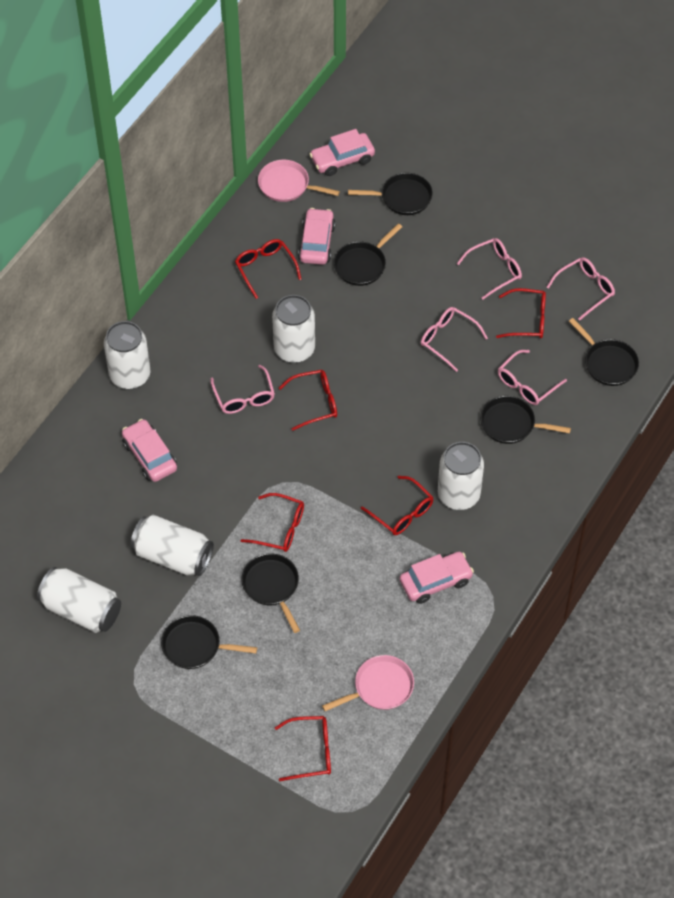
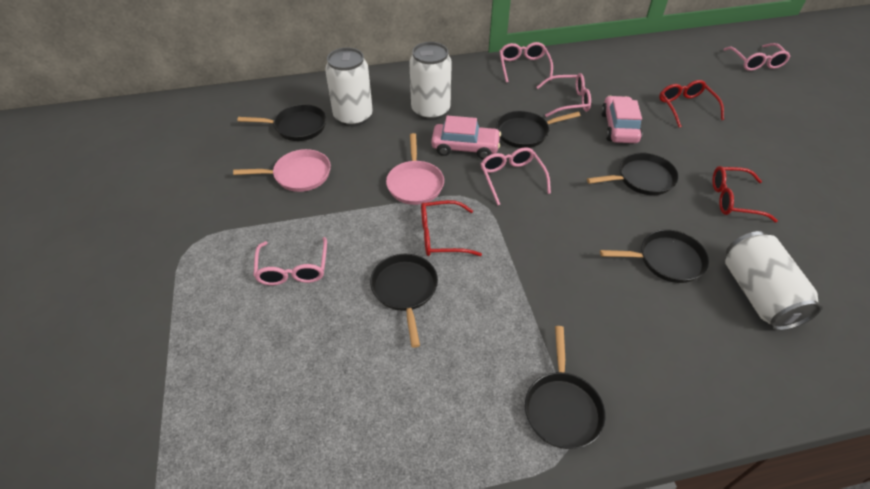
pink car: [122,419,177,482] [298,208,336,265] [309,129,375,176] [400,552,474,604] = 4 -> [431,116,501,159] [601,96,642,143] = 2
red glasses: [235,239,302,299] [240,493,304,552] [275,716,331,781] [279,370,337,431] [361,476,434,535] [496,288,546,338] = 6 -> [421,200,482,256] [659,80,724,128] [712,166,778,222] = 3
white can: [37,567,121,633] [104,321,150,389] [131,515,214,576] [272,295,315,363] [438,442,484,510] = 5 -> [325,47,373,127] [409,42,452,120] [725,231,822,331] = 3

